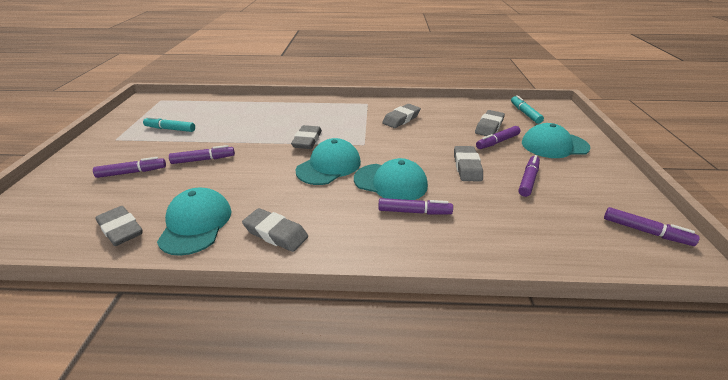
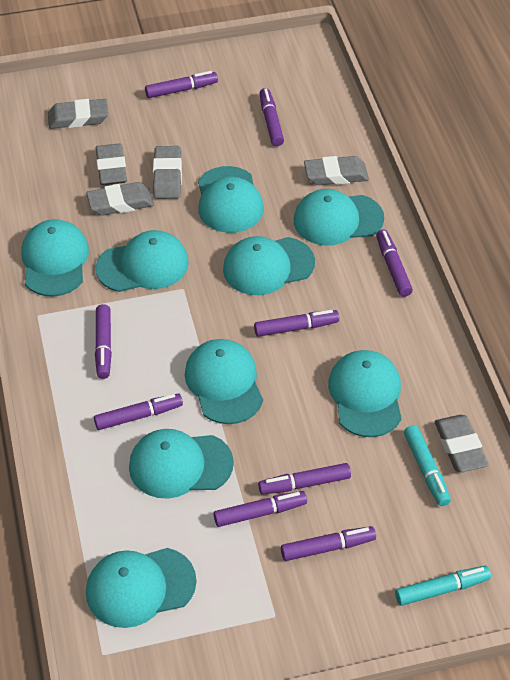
purple marker: [93,157,166,178] [169,145,235,164] [378,198,453,215] [476,126,521,149] [519,155,540,197] [604,207,700,246] = 6 -> [94,394,183,430] [95,304,112,379] [145,71,218,98] [214,491,307,527] [254,310,339,337] [258,463,351,495] [259,88,284,146] [281,526,376,561] [376,230,413,297] = 9
turquoise cap: [157,188,232,256] [296,138,361,185] [354,158,428,200] [522,123,591,158] = 4 -> [21,219,89,297] [86,548,197,628] [95,230,189,292] [129,429,234,499] [185,339,263,424] [198,166,264,233] [223,236,315,295] [294,189,384,245] [328,350,402,437] = 9

